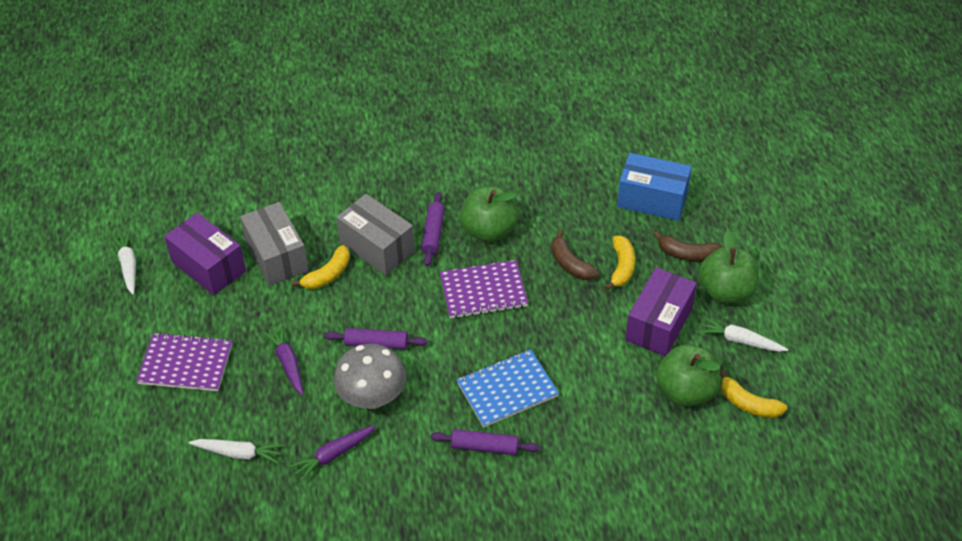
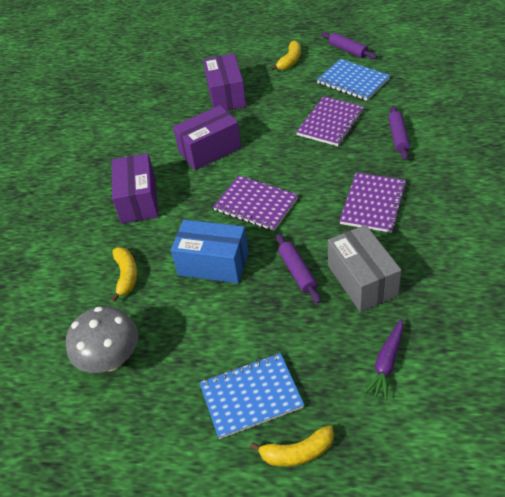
blue notebook: [457,349,559,427] = 1 -> [199,353,304,439] [317,59,390,101] = 2
brown banana: [551,230,599,280] [653,231,722,261] = 2 -> none = 0
green apple: [461,186,518,242] [656,344,721,407] [699,230,759,304] = 3 -> none = 0
grey box: [240,202,309,286] [336,194,415,275] = 2 -> [328,225,401,312] = 1
purple box: [164,213,246,295] [625,267,697,356] = 2 -> [112,153,158,224] [173,105,242,170] [203,54,246,111] = 3
purple carrot: [263,325,303,395] [290,425,376,482] = 2 -> [364,319,403,400] = 1
purple notebook: [136,332,232,391] [440,260,528,319] = 2 -> [213,175,298,231] [296,96,364,146] [339,172,407,233] = 3
white carrot: [111,230,136,295] [189,439,283,464] [698,317,788,352] = 3 -> none = 0

